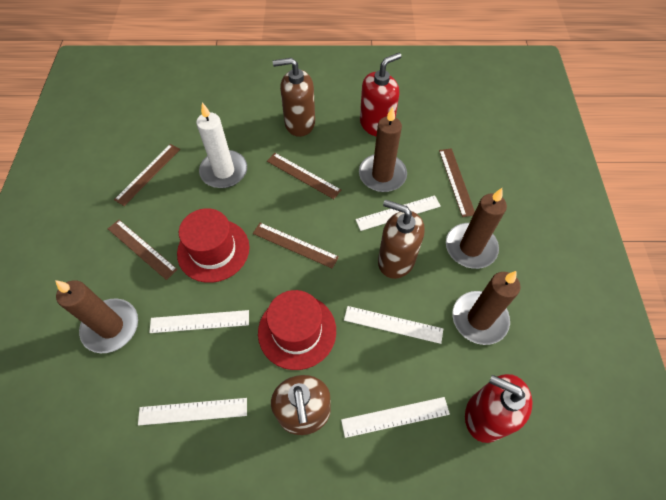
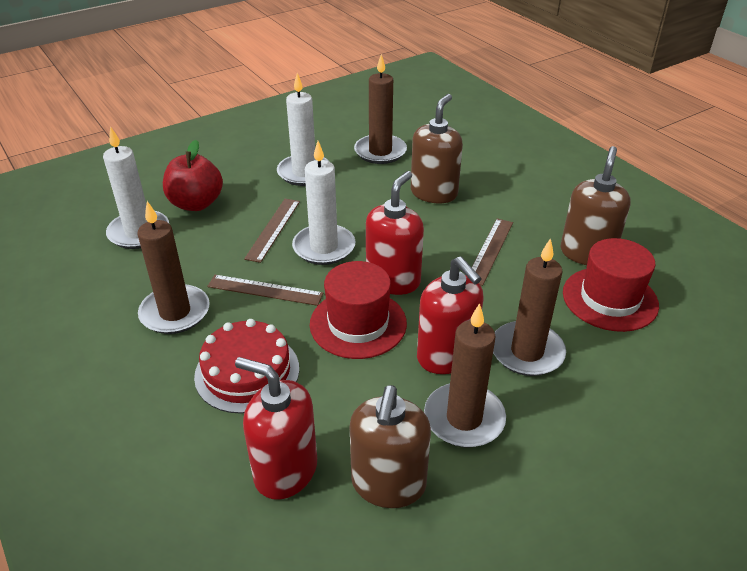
brown ruler: [108,220,178,280] [114,144,180,206] [253,223,339,269] [267,153,341,199] [439,148,475,217] = 5 -> [207,275,324,306] [244,199,300,263] [472,218,513,286] = 3
red apple: none = 0 -> [163,140,223,211] = 1
red cake: none = 0 -> [194,319,299,414] = 1
red soap dispenser: [360,53,401,136] [465,374,532,443] = 2 -> [235,357,317,500] [366,171,424,295] [417,257,483,374] = 3
white candle: [196,103,247,188] = 1 -> [103,126,169,249] [277,73,330,186] [292,141,355,265] = 3
white ruler: [138,398,247,426] [149,310,249,333] [341,397,450,438] [344,306,443,344] [355,195,441,231] = 5 -> none = 0

